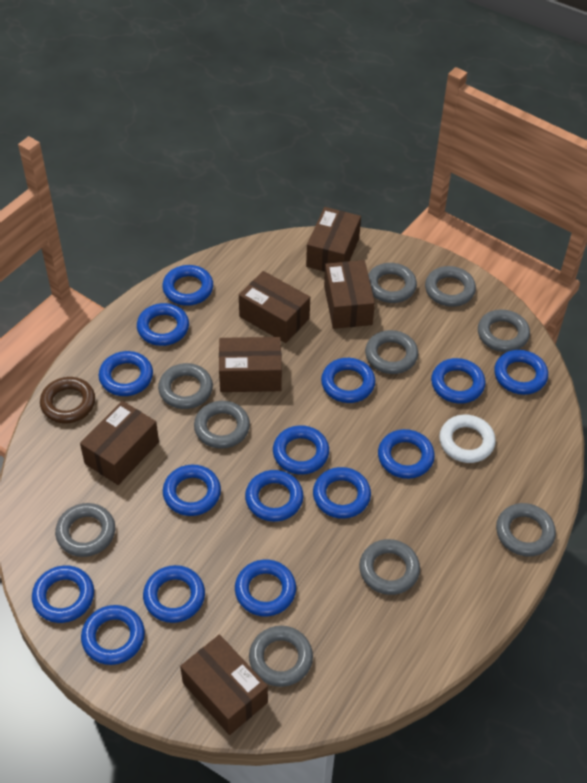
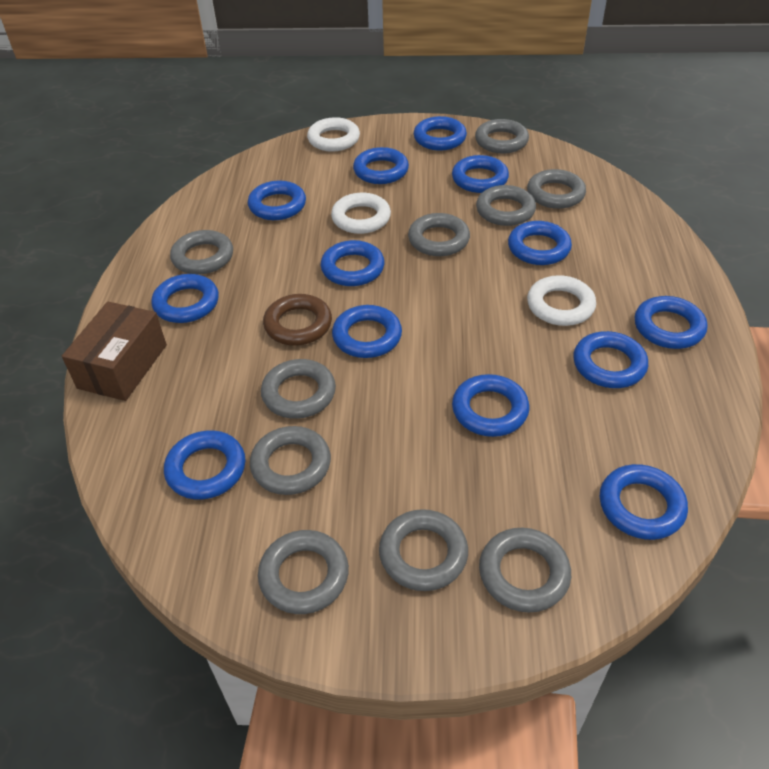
blue ring: [32,566,94,623] [81,605,145,665] [99,351,153,396] [137,303,189,346] [143,565,205,623] [162,265,213,306] [163,465,221,516] [235,560,296,617] [245,470,304,522] [273,425,329,475] [313,467,371,519] [321,358,375,403] [378,429,435,479] [431,358,485,404] [494,350,548,395] = 15 -> [151,274,219,323] [164,430,246,500] [248,181,306,220] [321,240,384,286] [332,305,402,358] [353,147,409,184] [414,116,467,151] [452,155,509,193] [452,374,529,437] [508,221,572,265] [573,331,648,388] [600,464,688,540] [635,296,707,349] = 13
brown box: [80,401,159,485] [180,634,268,735] [219,337,282,392] [239,271,310,343] [306,207,361,272] [324,260,375,329] = 6 -> [62,302,167,401] = 1
white ring: [439,415,496,463] = 1 -> [307,117,360,152] [331,193,391,234] [527,275,596,326] = 3

